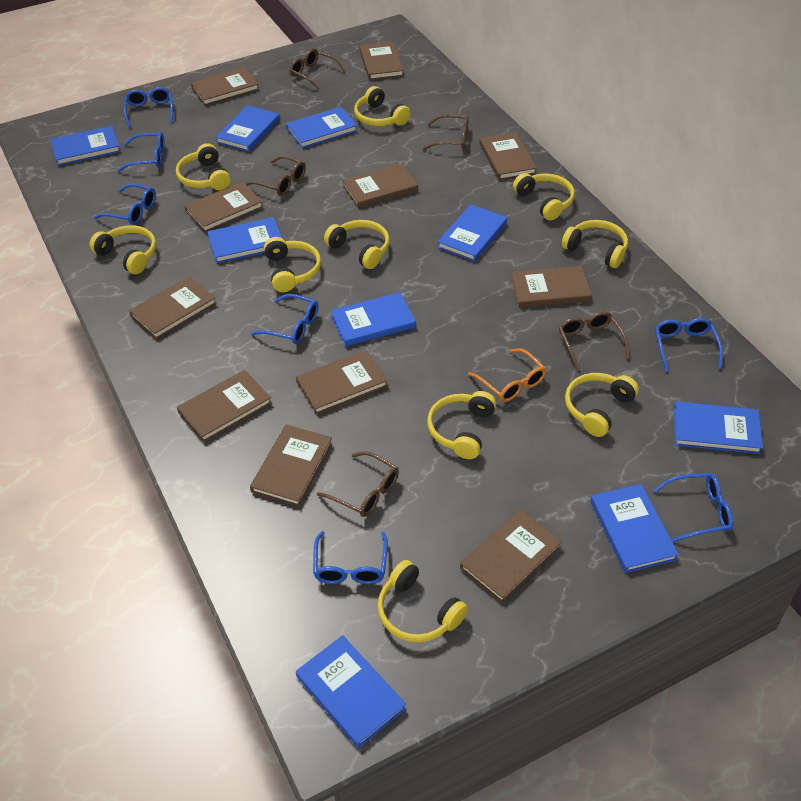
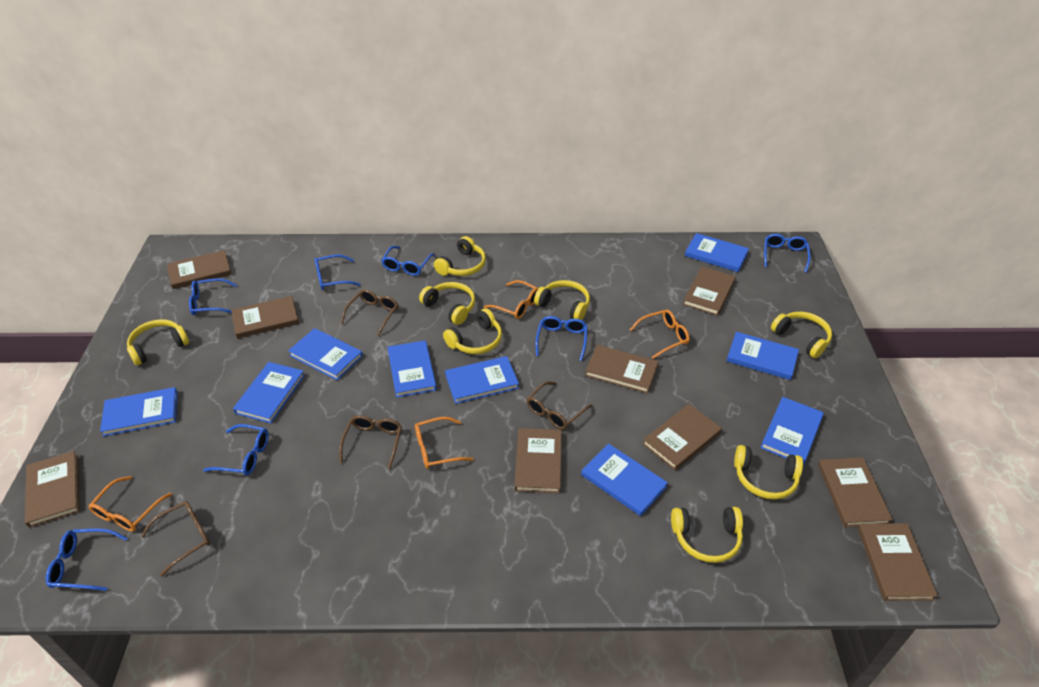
brown book: [129,276,217,339] [177,370,272,442] [184,182,263,232] [191,67,259,106] [250,424,333,507] [296,350,388,414] [342,163,418,208] [359,41,404,80] [460,510,562,603] [479,132,537,180] [511,266,592,308] = 11 -> [25,451,80,528] [167,250,232,289] [231,296,299,339] [514,428,562,493] [585,345,659,393] [643,404,722,470] [683,266,736,316] [818,457,893,527] [858,523,938,601] = 9
brown glasses: [245,156,306,196] [290,49,346,91] [317,451,399,517] [422,114,468,150] [559,311,630,370] = 5 -> [141,501,210,577] [339,415,402,469] [341,289,398,337] [527,381,592,430] = 4
orange glasses: [468,348,546,402] = 1 -> [89,476,172,532] [415,417,474,469] [484,280,539,319] [630,309,690,359] = 4
yellow headphones: [90,225,156,274] [176,143,231,190] [264,237,321,292] [324,220,390,269] [354,86,411,126] [378,560,468,642] [427,391,496,459] [513,173,575,221] [562,220,628,268] [565,373,639,437] = 10 -> [127,319,189,366] [419,282,475,325] [434,236,486,276] [443,308,502,354] [534,280,590,320] [671,507,743,563] [734,445,803,500] [771,312,832,358] = 8

